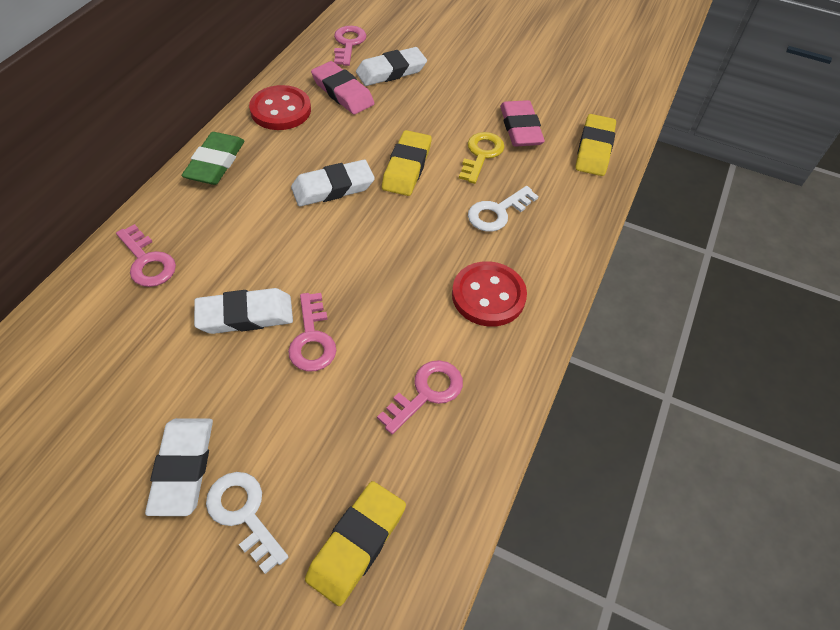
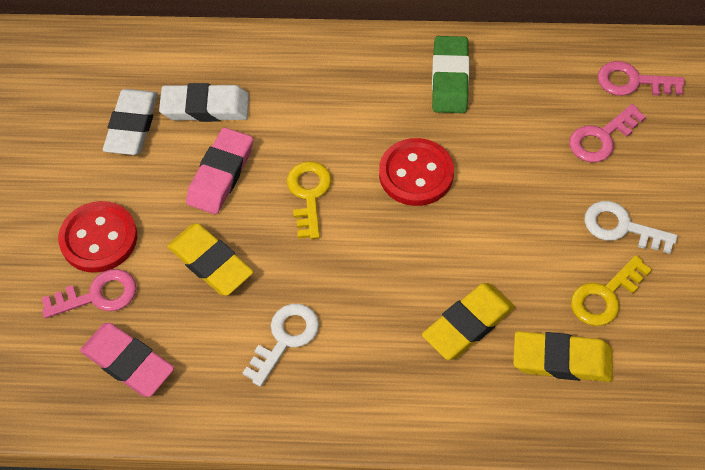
pink key: [116,224,176,287] [288,293,337,371] [334,26,366,66] [377,360,463,435] = 4 -> [42,269,136,318] [569,104,646,162] [597,61,685,96] = 3
white eraser: [145,418,213,516] [194,288,293,334] [291,160,375,206] [356,47,427,86] = 4 -> [103,89,158,155] [159,83,249,122] = 2
yellow key: [459,132,505,184] = 1 -> [287,161,332,239] [571,255,652,326] = 2

